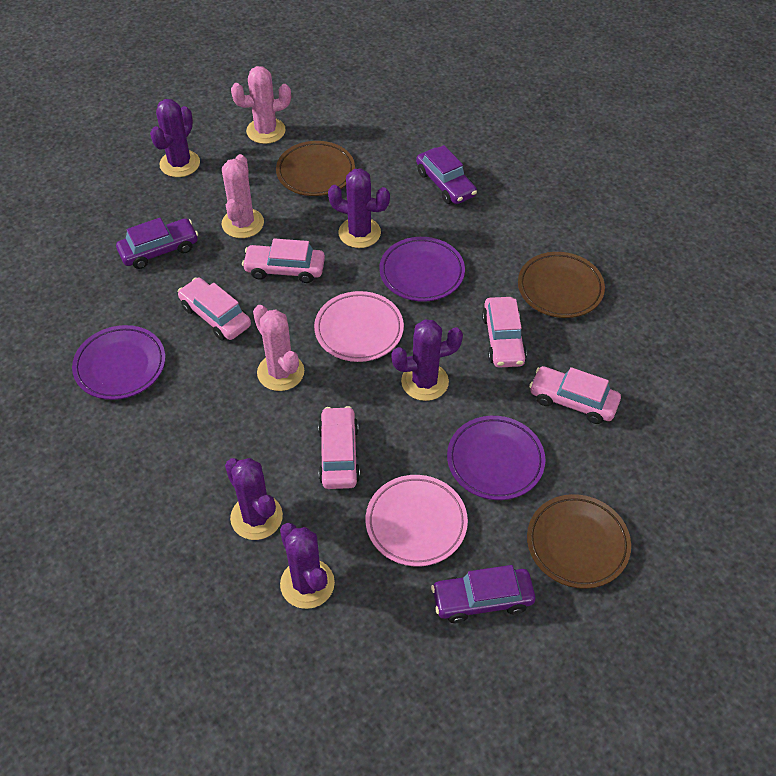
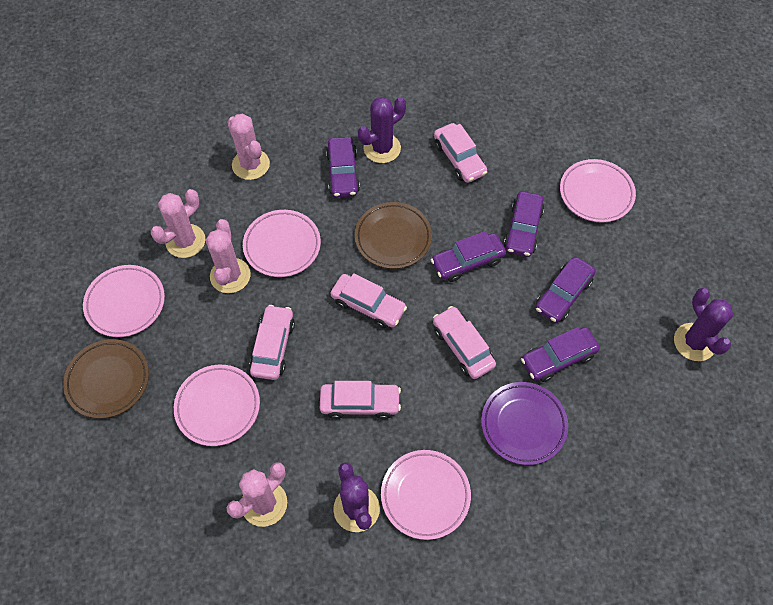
brown plate: [276,141,355,196] [518,252,605,318] [527,494,631,589] = 3 -> [63,339,149,419] [355,202,432,269] = 2
pink cactus: [222,154,264,238] [231,66,291,144] [253,305,304,391] = 3 -> [151,189,205,258] [206,219,251,293] [226,462,287,527] [227,114,270,180] = 4
pink plate: [314,291,404,362] [366,475,468,567] = 2 -> [83,265,165,337] [174,365,260,446] [243,210,321,277] [381,450,471,540] [560,159,636,223] = 5
purple cactus: [150,99,200,177] [225,458,283,540] [280,523,335,609] [328,169,390,248] [391,319,463,401] = 5 -> [333,462,380,532] [358,97,406,163] [674,288,733,361] = 3
purple car: [116,218,198,269] [416,145,477,204] [431,565,535,623] = 3 -> [326,137,360,198] [431,231,506,282] [504,191,544,257] [521,327,600,382] [535,257,596,323] = 5
purple plate: [72,325,166,400] [379,237,465,302] [447,416,545,500] = 3 -> [481,382,568,465] = 1

